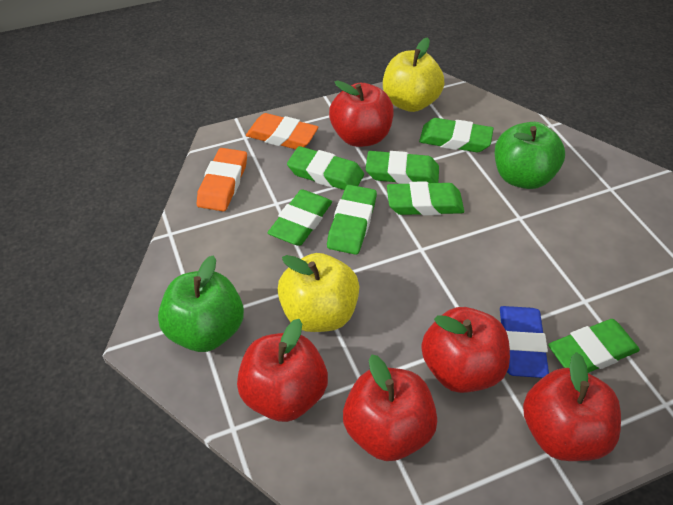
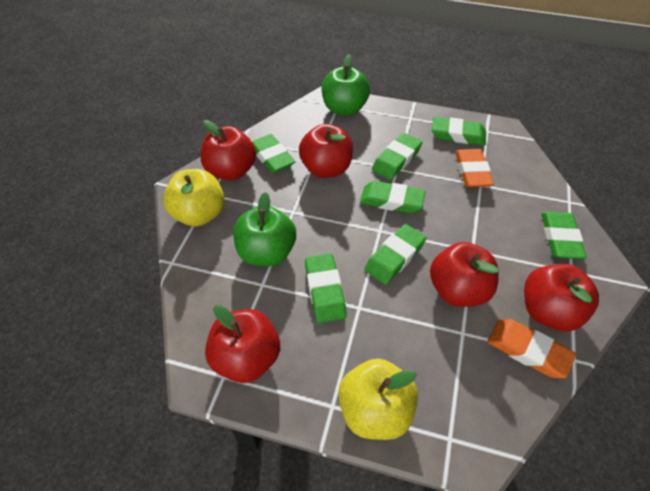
blue eraser: [500,306,549,378] = 1 -> none = 0

